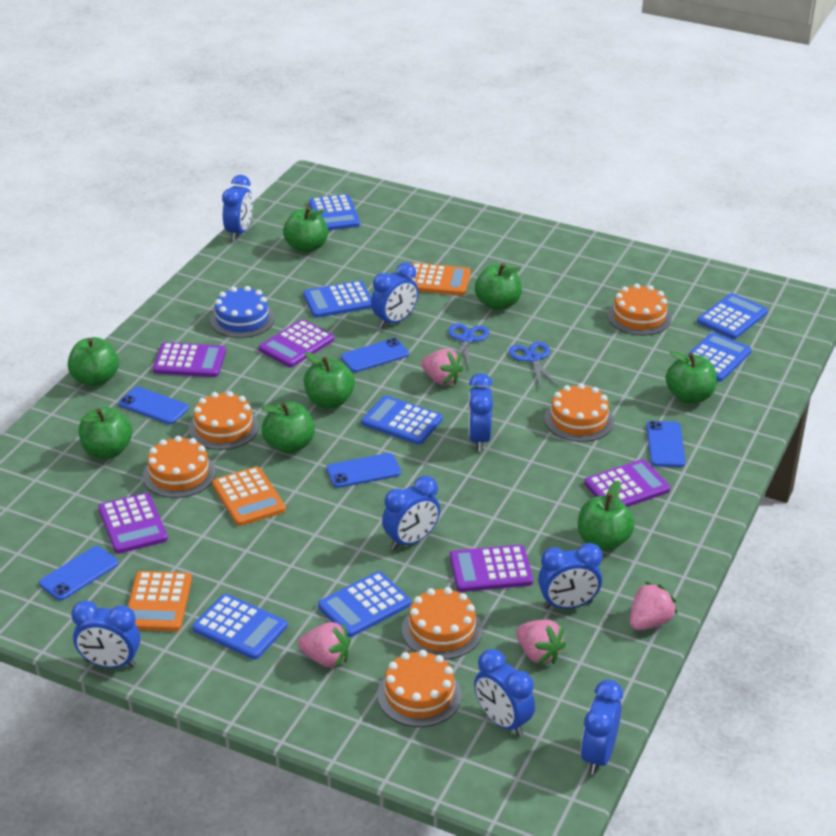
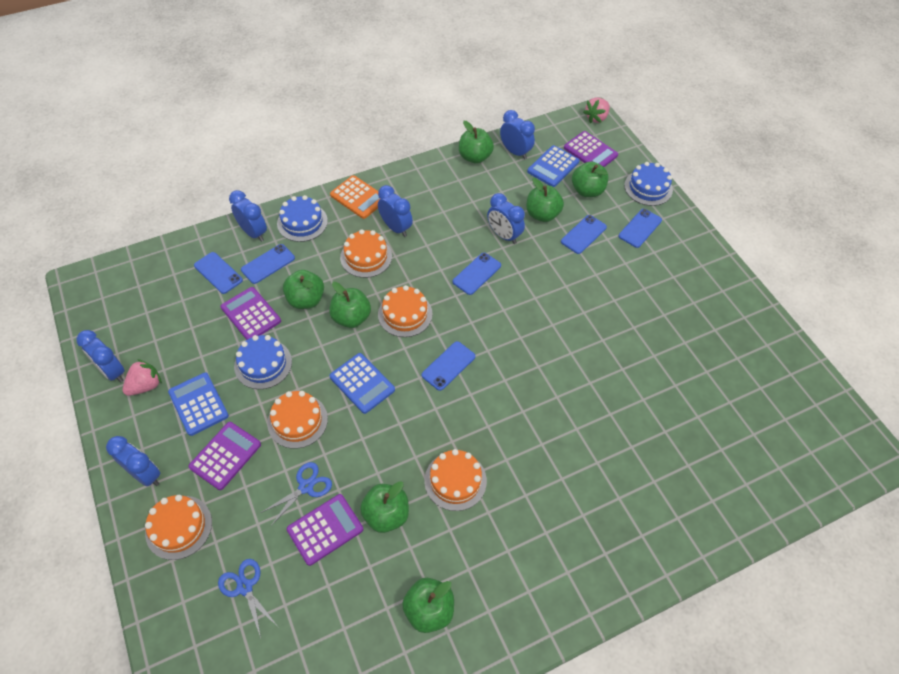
blue cake: [210,286,275,338] = 1 -> [234,335,292,389] [277,195,328,242] [624,162,673,206] = 3
blue calculator: [192,594,287,660] [303,281,372,318] [309,194,360,230] [318,571,411,637] [361,395,443,445] [688,333,751,382] [697,293,768,339] = 7 -> [168,372,229,436] [330,353,395,414] [527,145,580,187] = 3
blue clock: [71,600,140,668] [222,175,253,241] [371,262,418,328] [382,476,440,550] [469,373,493,451] [474,649,535,736] [538,543,603,609] [581,680,623,775] = 8 -> [77,330,125,383] [106,436,160,487] [229,190,267,242] [378,185,413,237] [487,193,525,244] [500,110,535,160] = 6
blue phone: [39,546,118,600] [119,387,189,424] [326,453,401,488] [341,338,409,372] [646,421,686,467] = 5 -> [194,252,243,294] [241,244,295,284] [422,341,475,391] [453,253,501,295] [561,215,607,254] [619,209,662,248] = 6
green apple: [68,337,119,386] [79,407,132,459] [261,402,315,454] [283,207,328,253] [304,352,355,408] [475,263,522,310] [578,480,635,551] [666,351,717,404] = 8 -> [283,270,324,309] [329,282,371,328] [360,481,409,533] [402,578,454,633] [459,121,494,163] [526,178,564,222] [572,161,608,197] = 7
orange cake: [142,436,216,498] [188,391,259,450] [377,650,462,727] [402,587,483,659] [544,383,614,442] [607,283,672,335] = 6 -> [145,495,212,560] [267,391,328,449] [340,229,392,278] [378,285,433,337] [424,449,487,511] = 5
orange calculator: [128,571,192,631] [212,466,286,526] [408,263,471,295] = 3 -> [330,175,380,219] = 1
pink strawberry: [298,622,350,668] [421,349,463,385] [516,619,566,664] [630,582,678,630] = 4 -> [123,359,162,396] [583,98,610,123] = 2
purple calculator: [98,493,168,554] [153,342,226,377] [259,319,334,367] [450,545,533,592] [584,459,670,507] = 5 -> [188,422,261,490] [221,287,281,340] [287,494,363,566] [564,131,618,167] = 4

